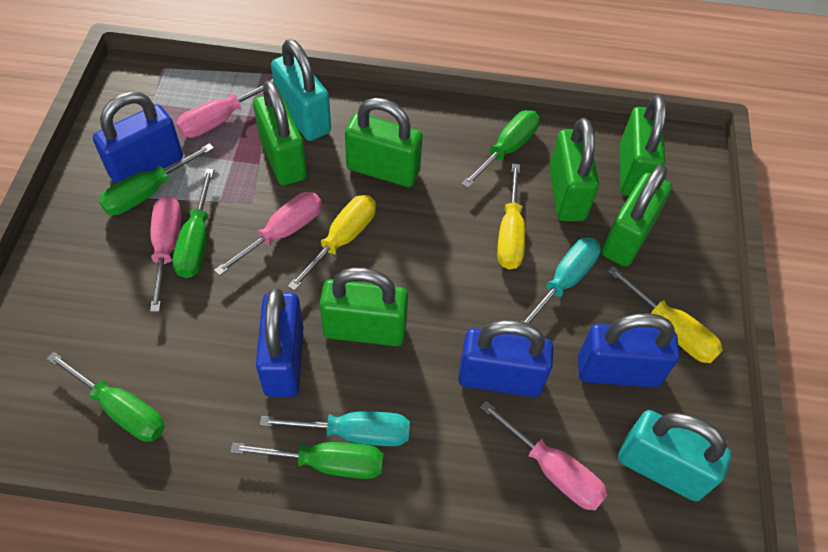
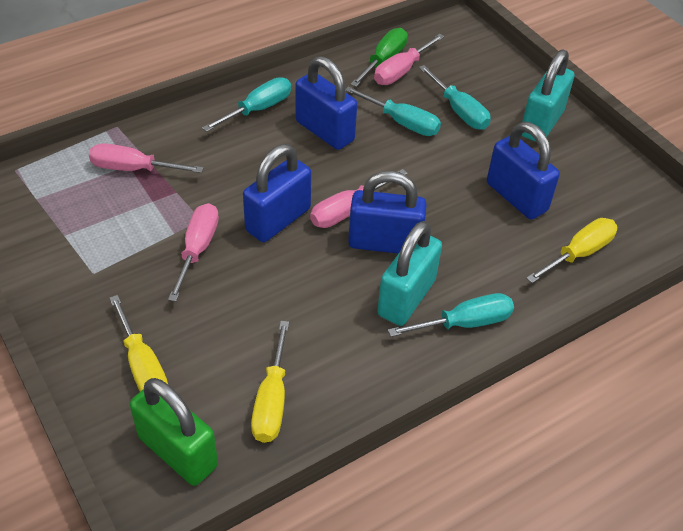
green padlock: [253,81,307,185] [320,267,408,346] [345,98,423,187] [549,118,599,221] [602,165,672,267] [619,95,666,196] = 6 -> [130,378,218,486] = 1
green screwdriver: [46,352,165,442] [99,143,214,215] [173,169,214,278] [230,442,384,479] [462,110,540,188] = 5 -> [350,28,408,87] = 1
turquoise screwdriver: [260,411,410,446] [522,238,601,324] = 2 -> [202,77,291,132] [345,86,441,136] [388,293,514,337] [419,65,491,130] = 4

